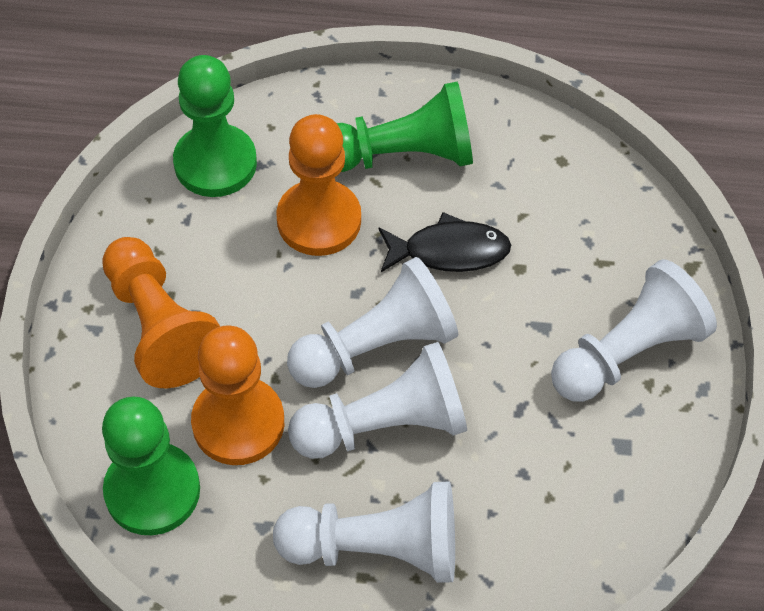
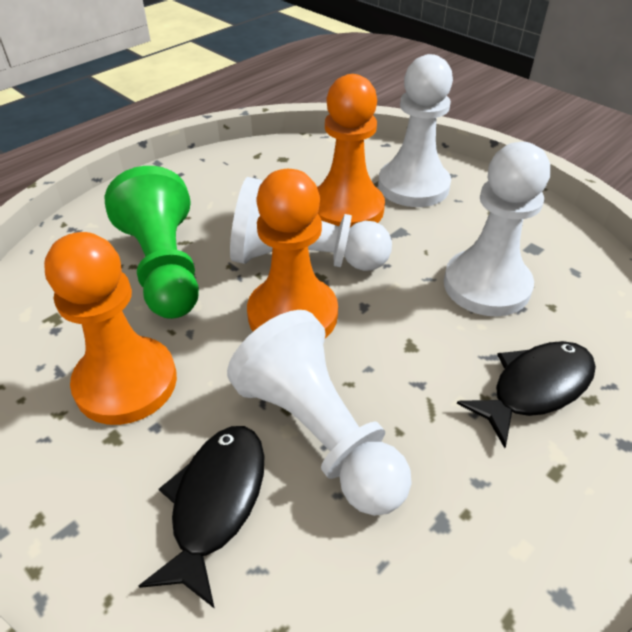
black fish: [378,212,511,272] = 1 -> [139,426,265,609] [457,341,596,448] = 2
green pawn: [102,397,200,535] [173,55,257,197] [337,81,473,172] = 3 -> [105,166,199,319] = 1

